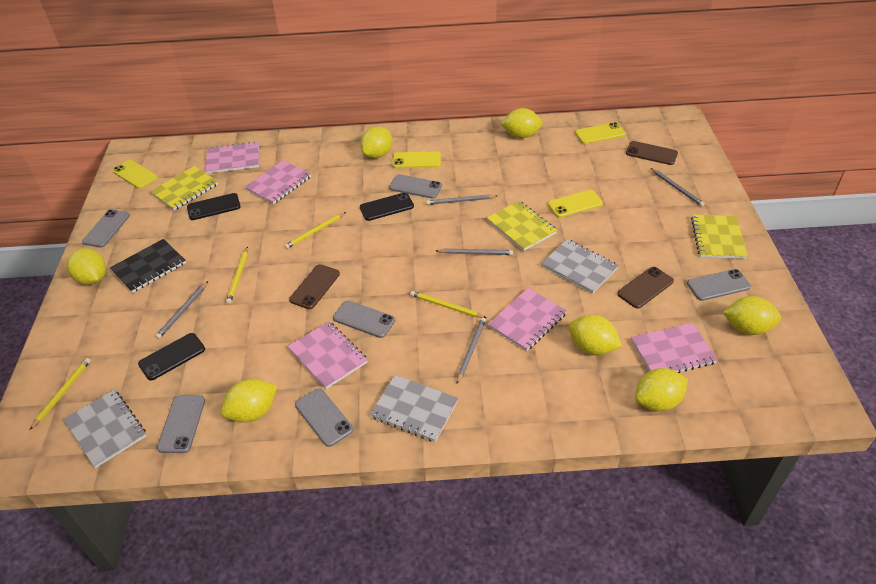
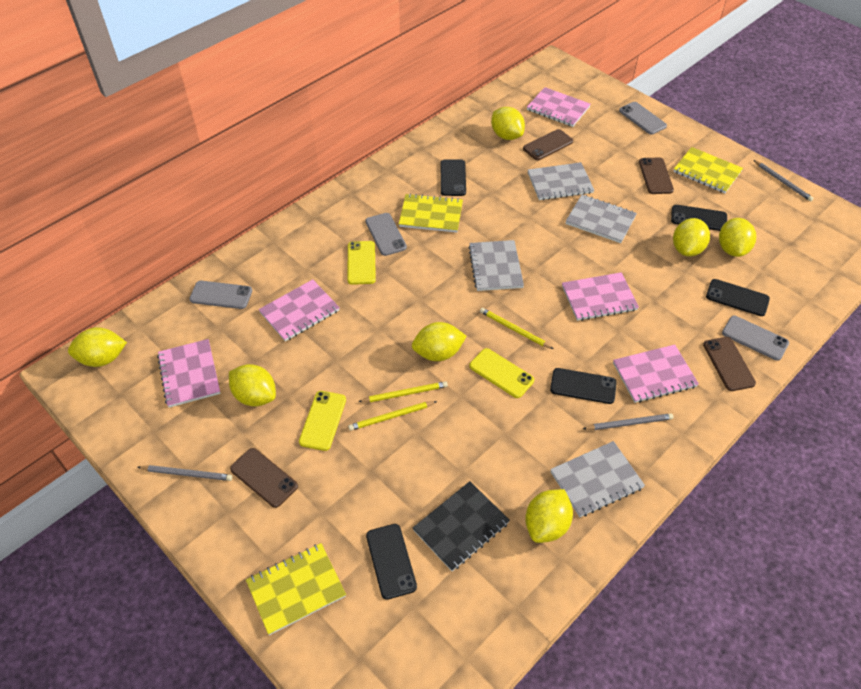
black phone: [138,333,205,381] [187,193,241,220] [360,193,414,221] = 3 -> [366,524,417,600] [441,160,466,196] [550,368,617,404] [671,205,727,231] [706,279,770,316] = 5
brown phone: [289,264,340,309] [617,267,674,309] [626,141,678,165] = 3 -> [230,448,298,508] [523,129,573,160] [639,157,674,194] [703,337,756,391] = 4
grey notebook: [64,390,146,468] [370,375,458,442] [541,239,619,294] = 3 -> [468,240,524,291] [528,162,594,200] [550,441,645,517] [566,195,637,243] = 4
grey pencil: [155,281,208,339] [426,195,497,205] [436,249,513,255] [456,318,486,384] [651,168,705,207] = 5 -> [138,465,232,481] [583,413,673,430] [754,160,813,201] = 3
grey phone: [82,209,130,247] [157,395,205,453] [295,388,353,447] [333,301,395,338] [389,174,442,199] [687,269,751,301] = 6 -> [189,281,252,309] [365,213,407,256] [619,102,667,135] [722,316,789,361] = 4
yellow pencil: [30,358,91,430] [226,247,248,304] [284,212,346,249] [410,291,486,318] = 4 -> [348,401,437,431] [358,381,448,402] [480,308,553,349] = 3
yellow phone: [112,160,158,189] [392,151,441,168] [548,190,603,218] [575,122,625,144] = 4 -> [299,391,346,451] [347,241,376,285] [469,348,534,398] = 3

